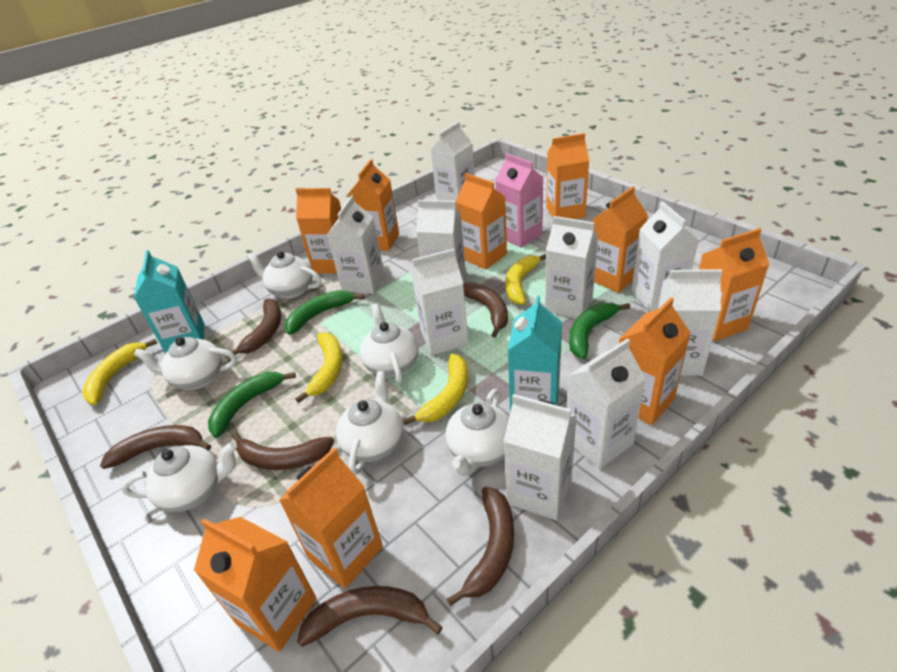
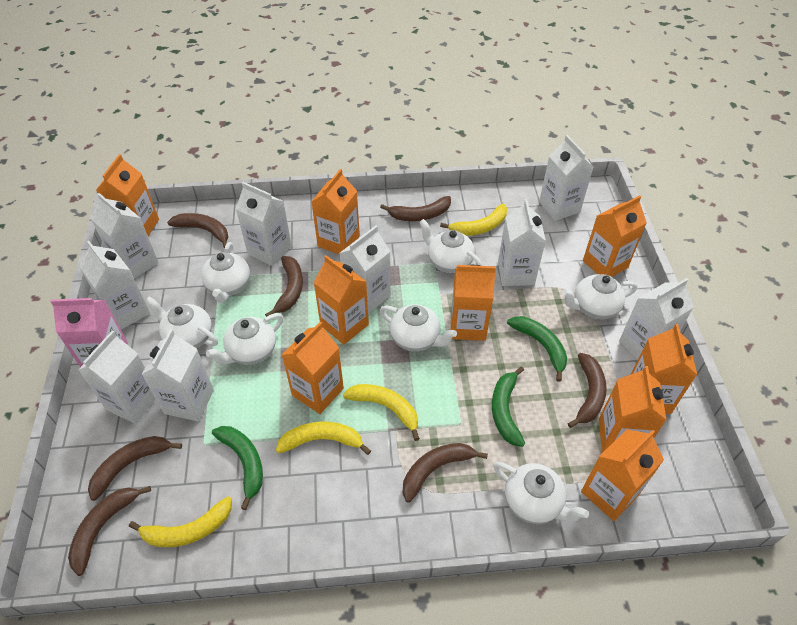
brown banana: [100,425,211,469] [227,298,281,358] [231,432,334,470] [297,586,443,647] [447,486,514,606] [463,282,508,338] = 6 -> [68,486,151,576] [88,436,182,501] [167,213,229,249] [265,256,303,317] [380,196,451,221] [403,443,488,503] [568,353,607,428] = 7
turquoise carton: [134,250,204,354] [508,296,562,412] = 2 -> none = 0
white teapot: [121,442,237,512] [134,337,237,390] [246,251,321,299] [336,371,403,475] [360,303,418,383] [446,389,509,477] = 6 -> [145,296,218,348] [201,242,250,303] [206,313,283,365] [380,304,457,352] [419,219,482,273] [494,462,589,524] [562,274,637,319] = 7

